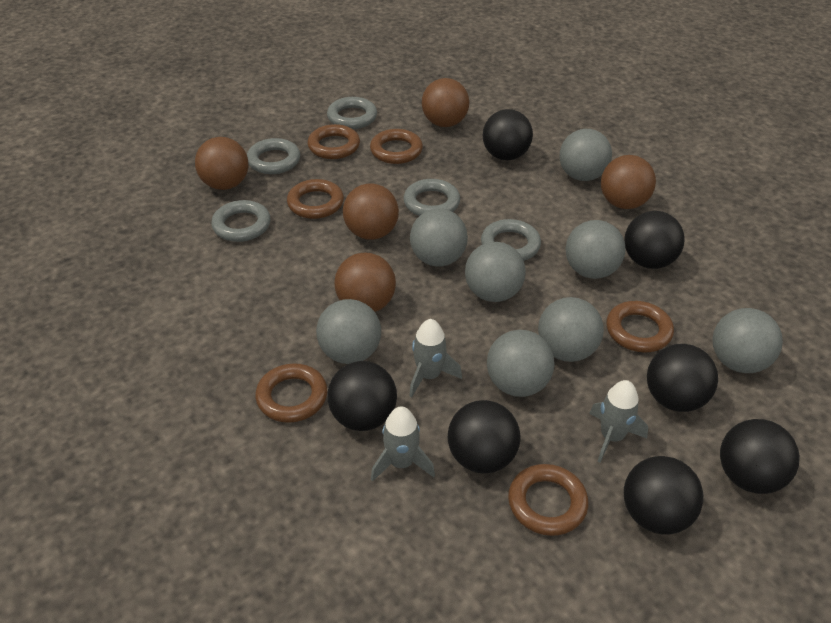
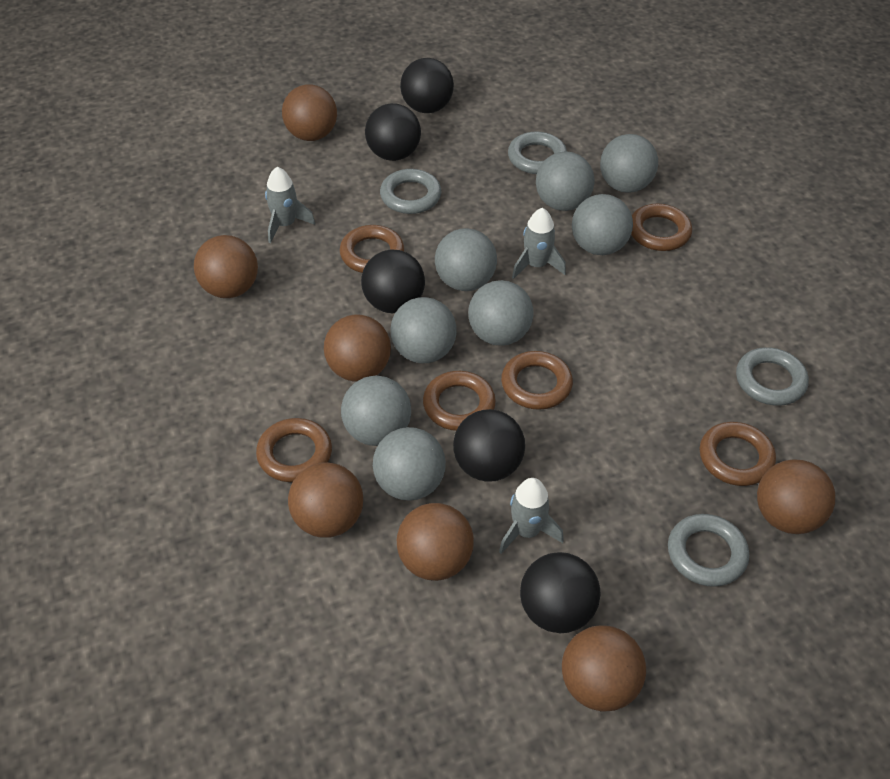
black ball: [327,361,397,431] [448,400,521,473] [482,109,533,160] [624,456,704,535] [625,211,685,269] [647,344,718,412] [720,419,800,494] = 7 -> [361,250,425,313] [365,103,421,161] [400,58,454,113] [453,409,525,482] [520,552,600,633] = 5
brown ball: [195,137,249,190] [334,252,396,312] [343,183,399,240] [422,78,469,127] [601,155,656,209] = 5 -> [194,235,258,298] [282,84,337,141] [288,462,363,538] [324,314,391,382] [397,503,474,581] [562,625,646,712] [757,459,835,534] = 7
grey ring: [211,200,271,242] [247,138,300,174] [327,97,377,129] [404,179,460,216] [481,219,541,261] = 5 -> [380,169,441,214] [508,131,567,174] [668,514,749,587] [736,347,809,406] = 4

